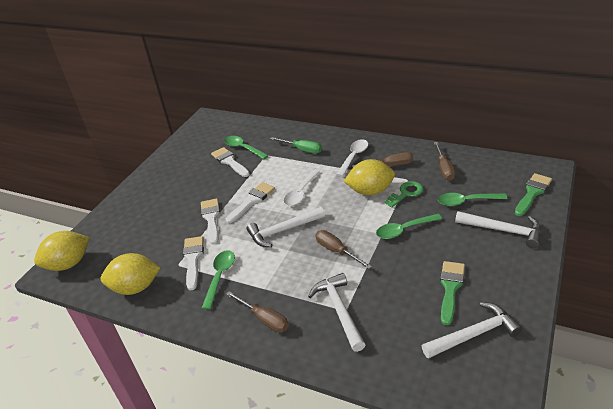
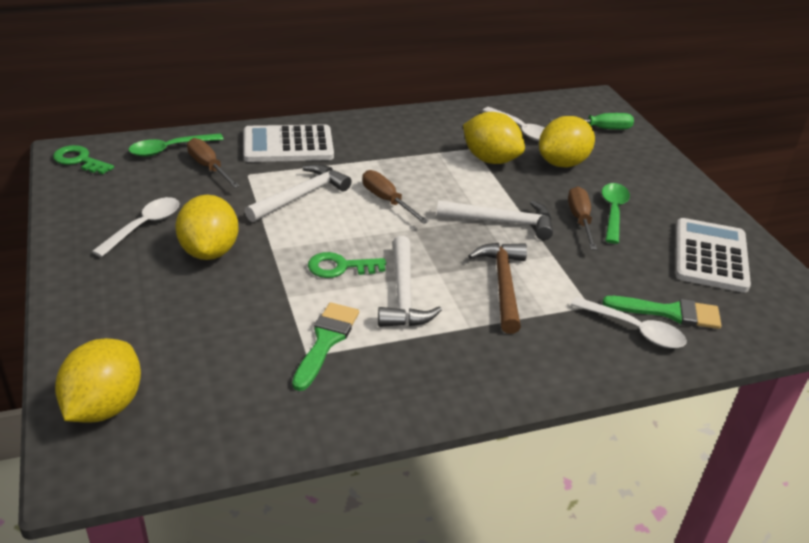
brown hammer: none = 0 -> [468,243,527,334] = 1
brown screwdriver: [226,291,289,332] [315,230,372,269] [352,152,413,167] [434,142,455,181] = 4 -> [187,138,240,188] [362,170,429,224] [568,186,597,250] = 3
green key: [384,181,423,208] = 1 -> [53,145,114,174] [308,252,386,278] = 2
green spoon: [202,250,235,310] [224,136,269,159] [376,214,442,239] [438,193,507,206] = 4 -> [128,133,224,157] [602,183,630,244] = 2
white brush: [183,236,204,291] [201,198,220,245] [211,147,250,177] [226,182,275,223] = 4 -> none = 0
white calculator: none = 0 -> [243,124,334,162] [676,218,751,293] = 2
white hammer: [246,207,325,247] [308,273,366,352] [422,302,522,359] [455,211,541,248] = 4 -> [245,164,352,222] [378,236,442,327] [436,200,553,240] = 3
white spoon: [284,170,320,206] [336,139,368,177] = 2 -> [92,197,180,257] [482,107,544,141] [571,297,687,348] = 3
yellow lemon: [34,231,90,271] [101,253,160,295] [343,159,395,195] = 3 -> [55,338,141,423] [175,195,239,260] [463,112,525,164] [539,116,595,167] = 4

